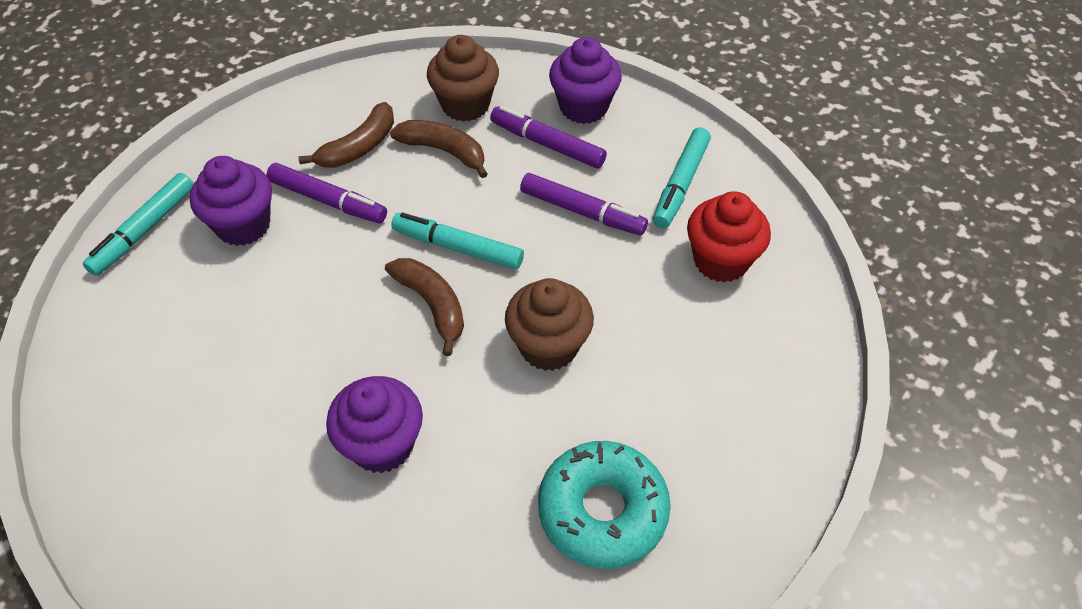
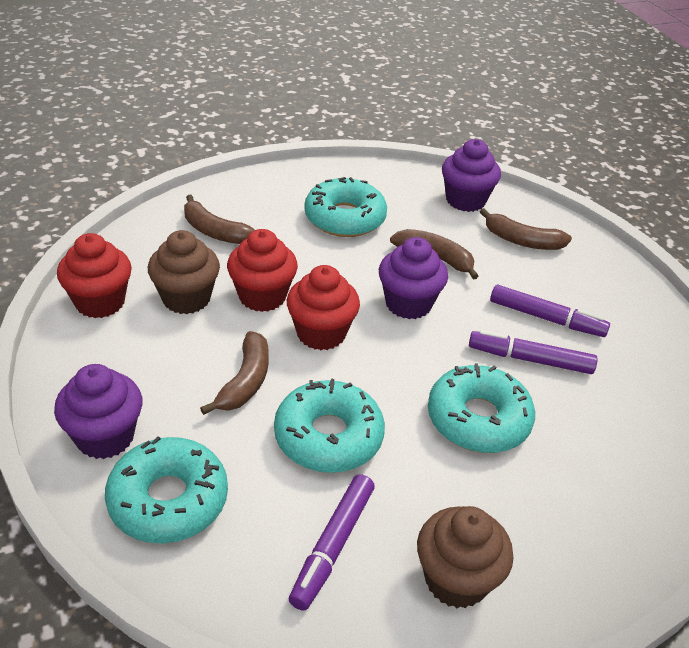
brown banana: [299,102,394,168] [385,258,464,356] [390,120,487,178] = 3 -> [184,194,255,244] [200,331,269,415] [390,229,479,280] [480,208,572,250] = 4
red cupcake: [687,191,771,282] = 1 -> [57,233,132,318] [227,229,298,312] [287,265,360,350] = 3
turquoise donut: [538,441,671,569] = 1 -> [105,436,228,543] [274,378,385,473] [304,177,387,237] [428,363,535,453] = 4
turquoise marker: [83,173,194,276] [391,213,524,270] [653,127,711,228] = 3 -> none = 0

